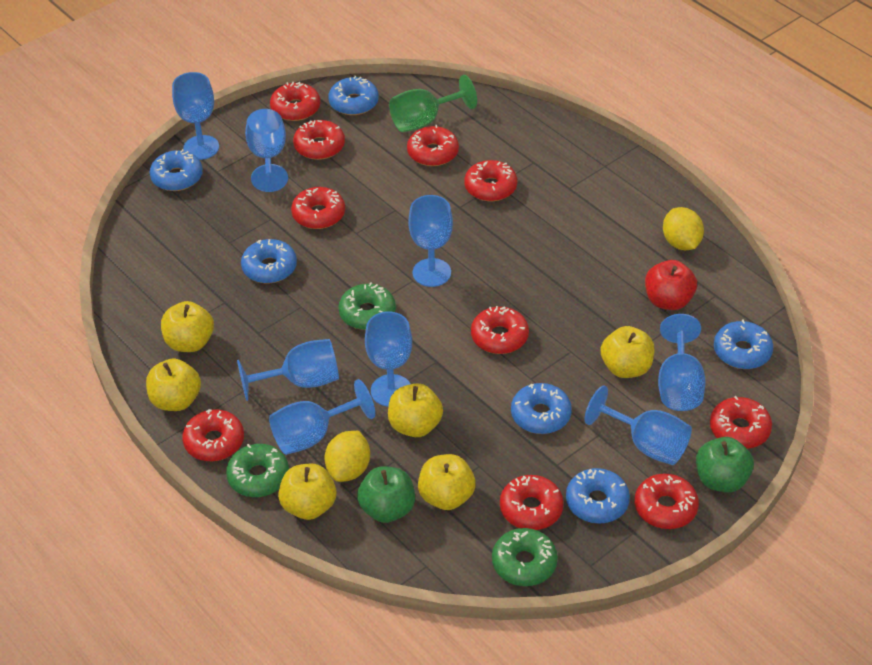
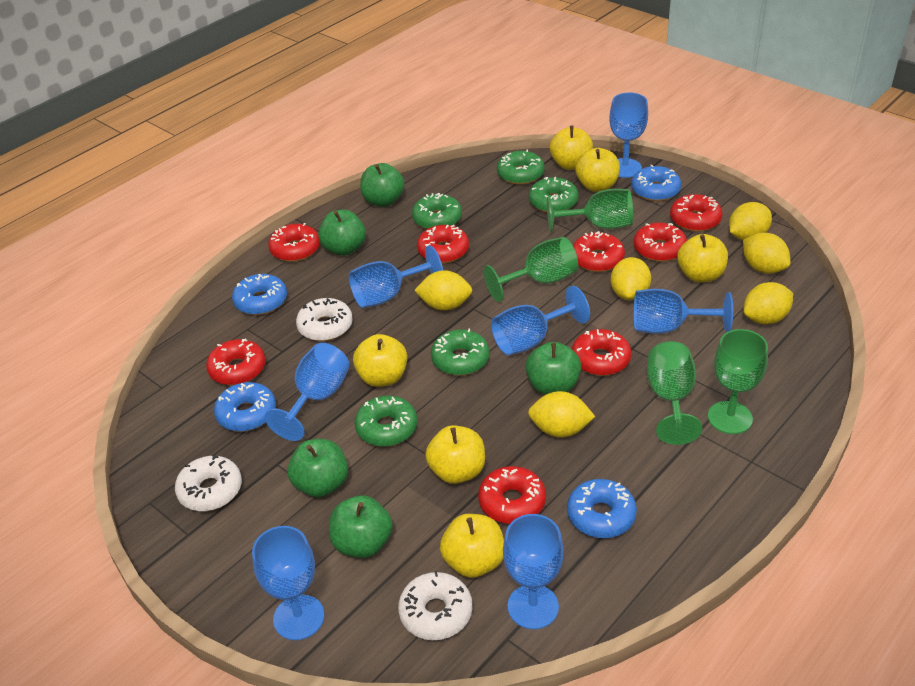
blue donut: [150,149,203,191] [241,239,297,283] [328,76,379,115] [511,383,572,434] [566,468,630,524] [714,319,773,369] = 6 -> [214,382,276,432] [232,274,287,315] [567,479,637,538] [631,165,681,201] = 4
blue goblet: [172,72,219,160] [237,339,339,401] [245,109,288,192] [269,379,375,455] [365,311,412,407] [408,195,453,287] [585,385,692,465] [658,314,706,411] = 8 -> [252,526,324,640] [265,343,350,441] [349,245,443,308] [491,286,590,355] [503,514,564,629] [609,92,648,178] [634,289,733,334] = 7
green apple: [357,466,415,523] [696,437,754,492] = 2 -> [287,439,348,497] [318,210,366,256] [329,495,393,558] [360,163,405,207] [525,342,581,395] = 5
green donut: [226,444,289,497] [338,282,396,330] [492,528,558,586] = 3 -> [354,396,417,447] [412,193,462,229] [431,329,490,375] [497,150,545,184] [529,177,578,212] = 5
green goblet: [389,75,477,132] = 1 -> [484,237,578,302] [547,189,633,233] [647,341,702,445] [708,329,768,434] = 4
red apple: [645,260,697,310] = 1 -> none = 0
red donut: [182,409,244,461] [270,82,320,121] [291,187,345,229] [293,120,345,160] [407,125,459,166] [464,160,517,201] [471,306,529,354] [500,475,564,530] [635,474,699,529] [710,396,772,449] = 10 -> [206,339,266,385] [268,223,320,262] [417,225,469,263] [478,466,546,524] [572,329,631,376] [573,231,625,272] [633,223,687,262] [670,194,722,232] = 8
white donut: none = 0 -> [175,455,242,511] [296,298,353,341] [398,571,473,640] = 3
yellow lemon: [325,431,370,482] [663,207,704,250] = 2 -> [414,270,472,310] [528,391,595,437] [611,257,651,300] [729,202,772,240] [743,233,790,274] [743,282,793,324] = 6

